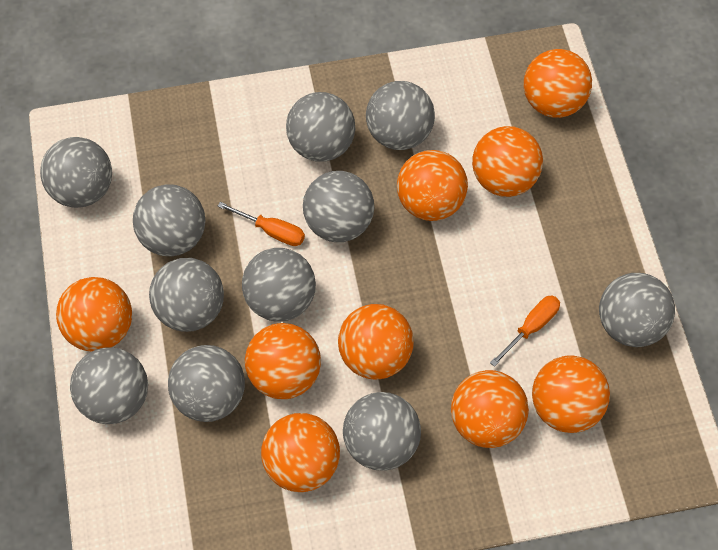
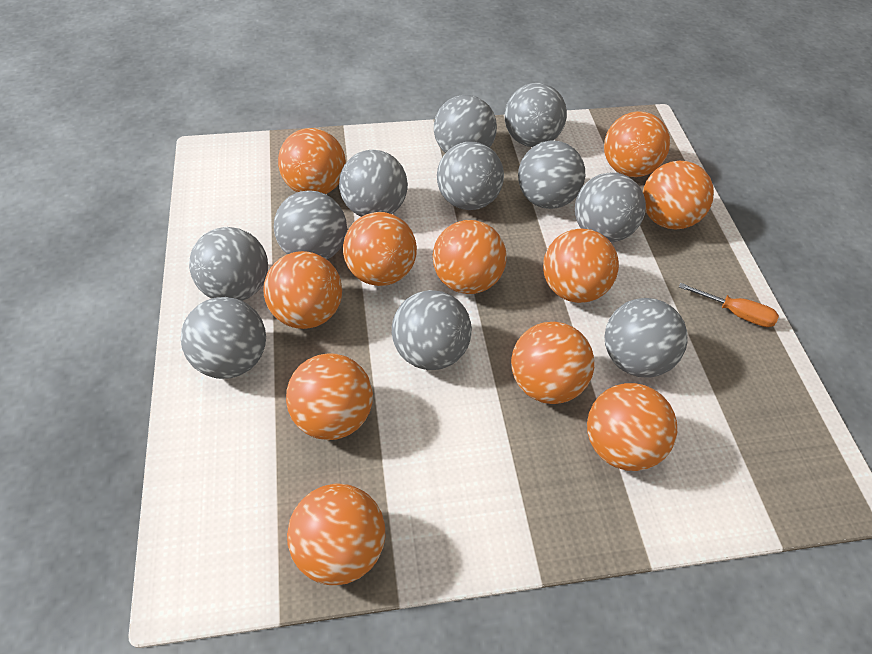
orange ball: [56,277,132,351] [245,323,321,399] [261,413,340,492] [338,304,414,380] [397,150,468,221] [451,370,529,448] [472,126,543,197] [524,49,592,118] [532,355,610,433] = 9 -> [263,251,342,329] [278,128,346,194] [286,354,373,440] [287,484,385,585] [343,212,417,286] [433,220,506,294] [511,322,594,404] [543,229,619,303] [587,383,677,471] [604,111,670,177] [643,161,714,229] = 11
orange screwdriver: [217,202,305,246] [490,296,560,367] = 2 -> [679,283,779,327] = 1

